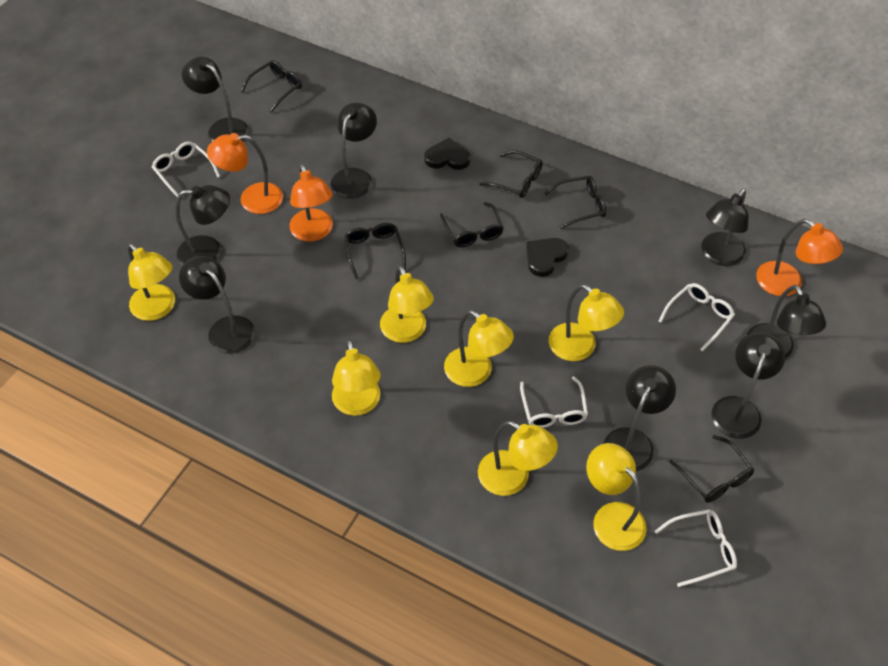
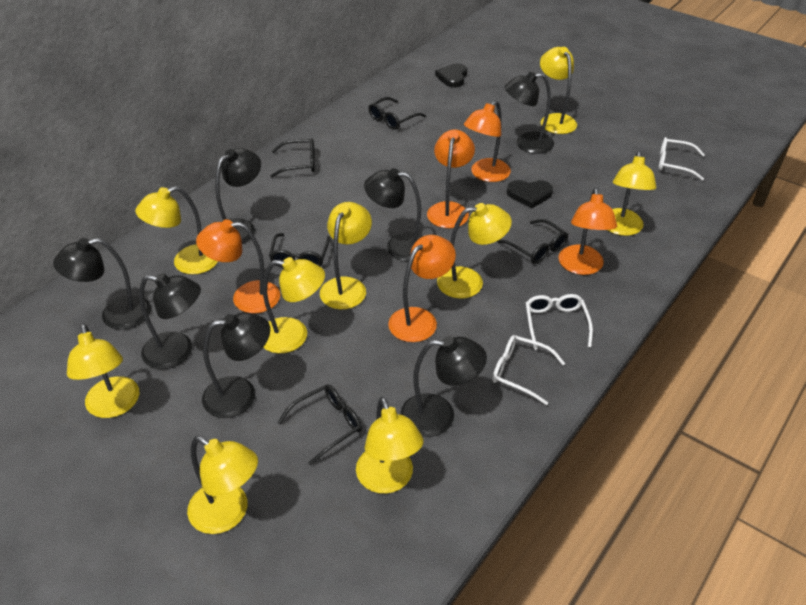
black glasses: [241,60,302,113] [344,223,406,279] [440,202,504,247] [479,150,543,198] [544,176,606,229] [669,435,755,503] = 6 -> [269,233,330,267] [270,138,315,178] [278,384,362,465] [368,97,426,130] [497,219,568,264] = 5
black lamp: [175,185,230,265] [179,256,255,354] [182,57,249,142] [331,102,377,199] [603,365,676,471] [701,189,749,266] [711,332,785,439] [747,285,826,359] = 8 -> [53,238,151,330] [139,273,201,369] [202,312,270,418] [215,148,261,244] [364,168,423,261] [400,336,487,437] [505,72,554,154] = 7
orange lamp: [207,133,283,214] [289,164,333,242] [756,219,843,296] = 3 -> [196,219,280,314] [388,235,456,342] [427,130,475,228] [464,100,511,182] [559,188,617,275] = 5
white glasses: [152,141,220,197] [520,376,588,428] [655,509,737,587] [658,283,735,351] = 4 -> [492,335,565,405] [526,294,593,350] [659,137,705,181] = 3
yellow lamp: [128,243,175,321] [332,339,381,416] [380,265,434,343] [444,310,514,387] [478,421,558,496] [549,284,624,361] [586,443,646,551] = 7 -> [67,324,139,418] [135,186,218,275] [187,436,258,534] [263,257,325,353] [320,202,372,309] [356,397,423,494] [437,203,512,298] [540,47,577,134] [608,151,656,236] = 9

